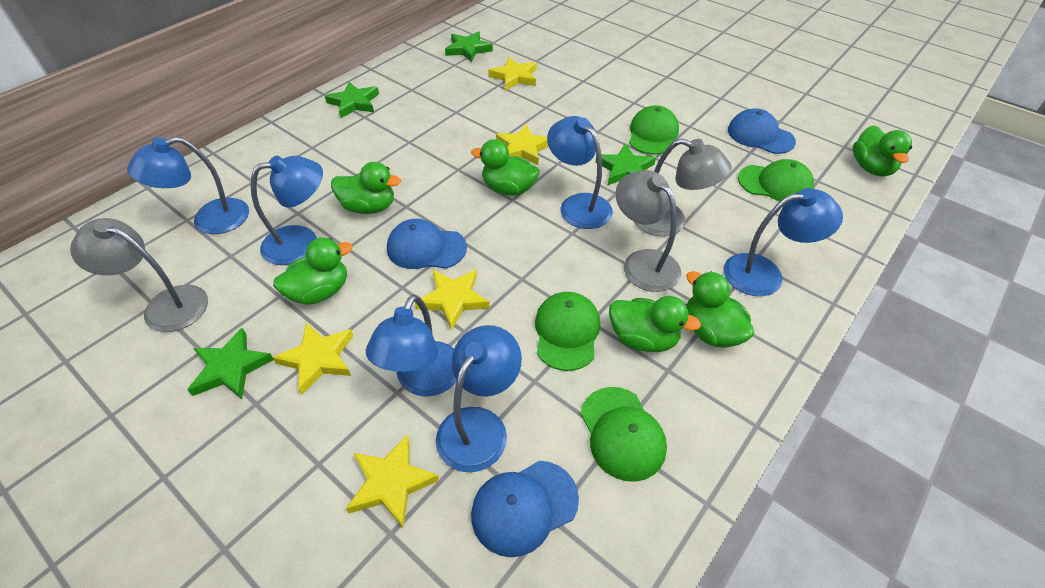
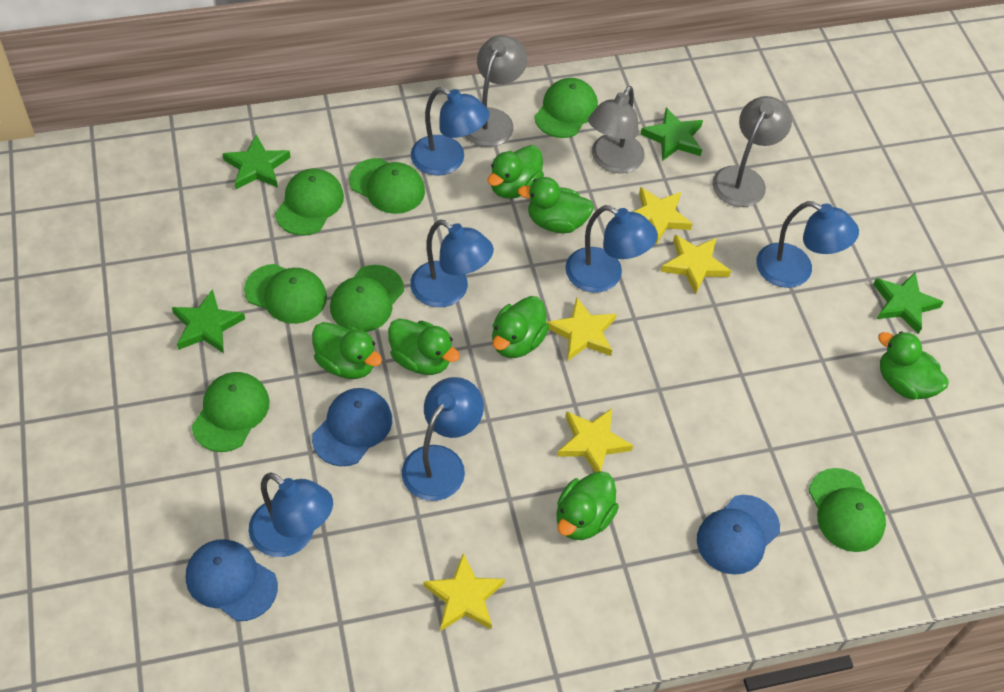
green cap: [535,292,600,371] [580,387,667,482] [629,105,679,155] [738,159,814,201] = 4 -> [192,372,270,452] [244,264,327,324] [275,169,344,235] [330,265,404,332] [349,158,425,214] [534,78,598,138] [809,468,886,552] = 7
green duck: [273,238,353,305] [331,162,401,214] [471,139,540,196] [609,296,701,352] [686,271,754,348] [852,125,912,177] = 6 -> [312,322,382,379] [388,318,460,375] [487,145,544,199] [492,296,549,358] [518,177,594,233] [556,471,619,540] [878,331,949,400] = 7

